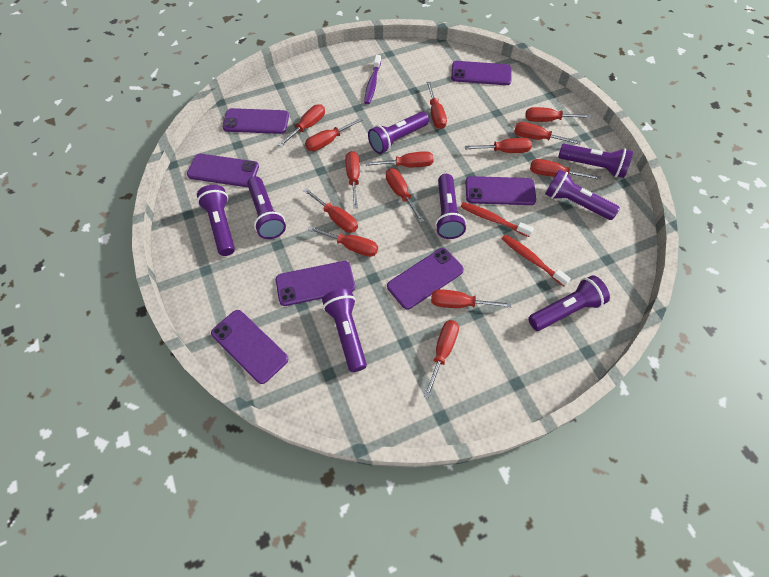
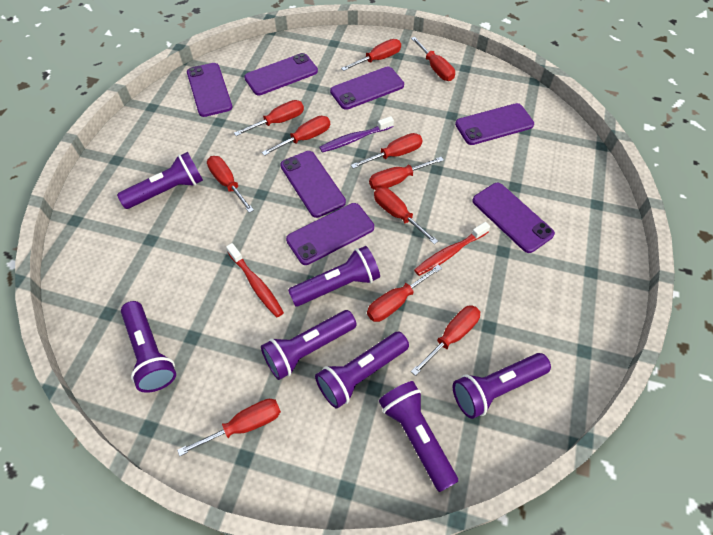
purple flashlight: [197,185,235,256] [247,176,286,239] [322,289,367,372] [368,111,429,154] [435,174,466,239] [528,275,610,331] [545,169,620,220] [558,144,633,178] = 8 -> [117,152,203,209] [121,301,176,393] [261,310,357,380] [288,246,380,306] [315,332,409,409] [379,381,458,492] [453,353,551,419] = 7
red screwdriver: [278,104,325,147] [303,188,358,233] [305,118,363,151] [308,226,378,257] [345,151,360,208] [365,151,434,167] [386,168,424,223] [424,320,459,398] [426,82,447,129] [431,289,511,308] [465,138,532,153] [514,122,581,145] [525,107,591,122] [530,159,601,180] = 14 -> [177,399,281,456] [207,156,254,213] [234,100,304,136] [262,116,330,156] [341,39,401,71] [351,133,422,169] [367,265,442,322] [369,157,444,190] [374,187,438,244] [411,37,455,81] [411,306,480,376] = 11

